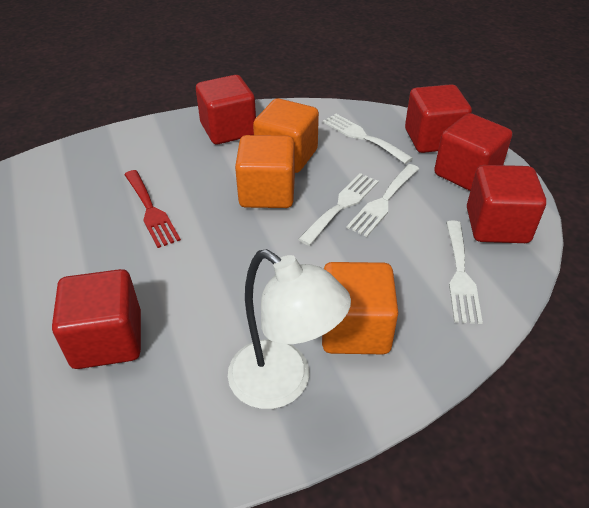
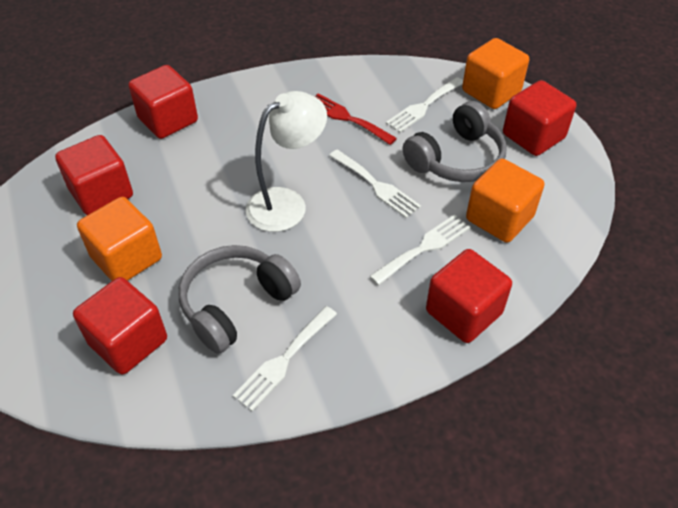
grey headphones: none = 0 -> [179,245,301,354] [403,101,507,182] = 2

